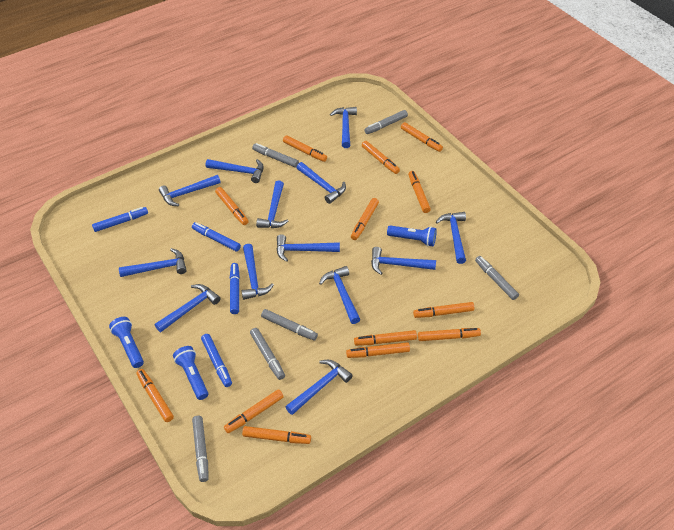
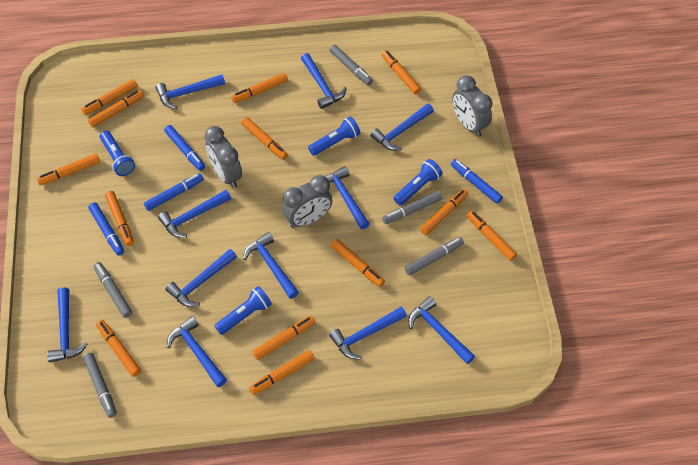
blue flashlight: [109,317,144,368] [173,346,208,400] [387,225,437,246] = 3 -> [100,131,135,176] [214,286,272,335] [308,117,361,156] [394,159,443,206] = 4
blue hammer: [119,248,187,277] [155,284,221,332] [159,175,221,206] [206,159,264,183] [241,244,274,300] [256,180,288,228] [277,234,340,262] [285,360,353,415] [296,162,346,204] [319,266,360,324] [330,107,357,148] [371,247,436,275] [436,212,466,264] = 13 -> [47,287,88,363] [156,74,225,109] [158,190,231,238] [166,249,237,307] [167,316,227,387] [243,232,299,299] [301,53,347,109] [325,166,370,230] [329,307,407,359] [370,103,434,151] [408,296,475,364] = 11
grey clock: none = 0 -> [204,126,242,188] [282,175,332,228] [452,75,492,137] = 3
grey marker: [192,416,209,482] [250,328,285,380] [252,143,299,168] [261,309,318,341] [364,110,408,134] [475,256,519,300] = 6 -> [83,353,117,418] [93,262,132,318] [329,45,373,85] [382,191,442,224] [405,237,464,275] = 5

